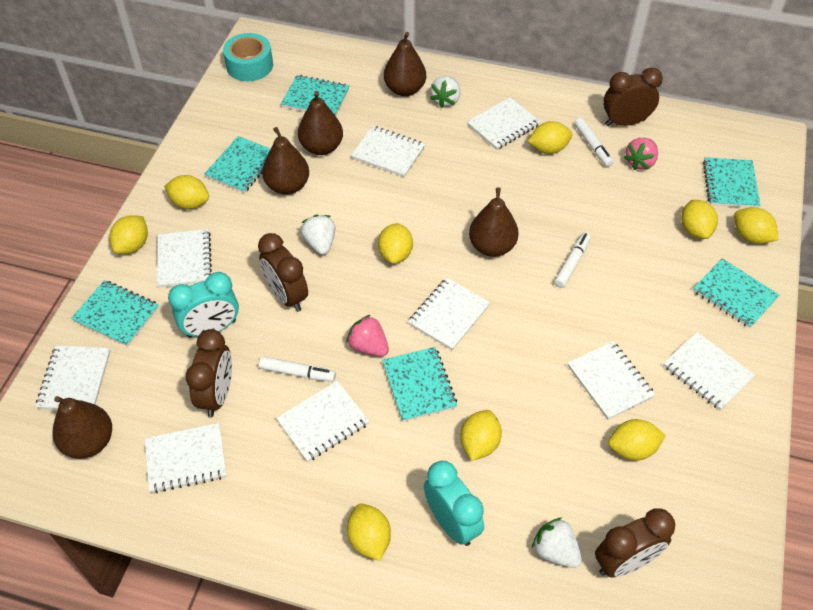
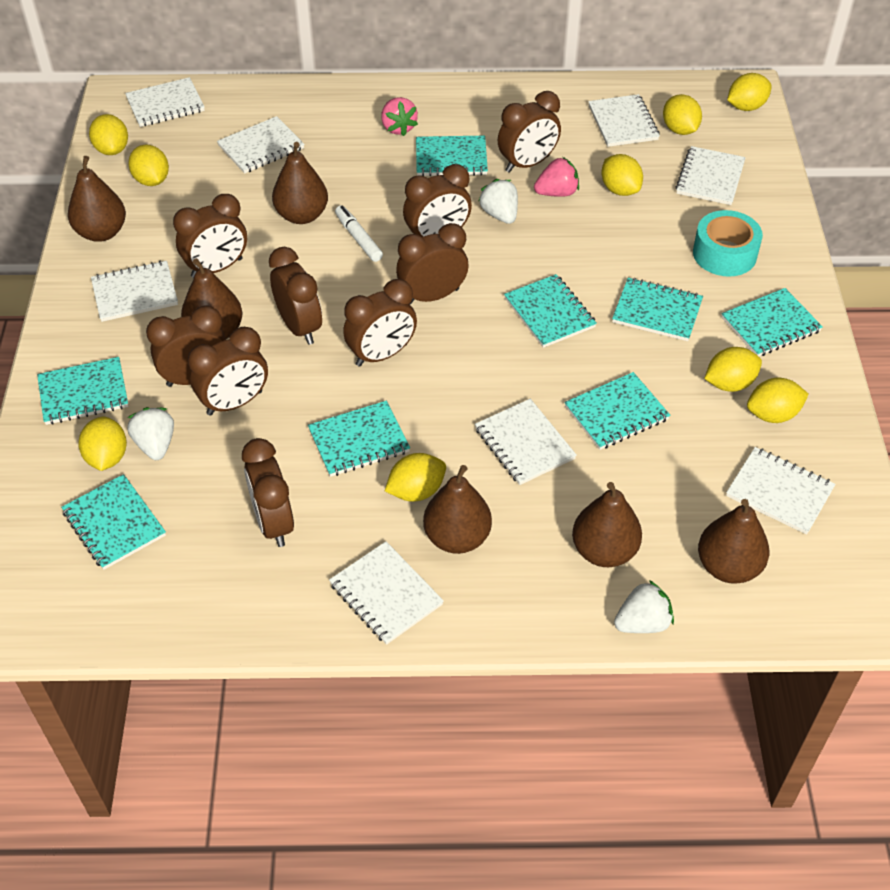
brown clock: [186,329,232,417] [258,233,308,312] [595,509,675,578] [603,67,663,126] = 4 -> [146,305,226,387] [173,194,247,278] [188,327,268,416] [242,438,294,547] [269,247,322,345] [343,279,417,367] [396,223,468,304] [403,164,472,237] [498,91,561,173] = 9
brown pear: [53,396,112,459] [262,127,309,195] [298,91,343,155] [384,32,426,96] [469,187,519,257] = 5 -> [68,156,126,242] [181,258,242,339] [272,142,328,224] [423,465,492,554] [572,482,642,567] [698,499,769,584] = 6
turquoise clock: [168,272,239,338] [424,461,484,546] = 2 -> none = 0
turquoise notebook: [71,280,159,346] [204,136,270,193] [281,75,349,116] [382,347,457,422] [693,259,779,328] [703,157,760,208] = 6 -> [37,357,128,425] [61,474,166,570] [308,401,410,477] [416,136,488,176] [504,274,597,348] [564,372,670,450] [612,278,703,341] [721,288,823,356] = 8
white marker: [259,356,336,382] [554,232,591,288] [574,118,614,167] = 3 -> [335,205,383,262] = 1
white notebook: [36,345,111,410] [145,423,227,493] [157,229,212,288] [276,381,369,462] [351,126,425,177] [408,278,491,350] [467,97,541,150] [568,341,655,420] [663,332,755,410] = 9 -> [91,261,178,322] [125,77,205,127] [217,116,305,174] [329,541,444,645] [475,399,577,485] [588,94,660,147] [676,146,746,205] [726,447,835,534] = 8

